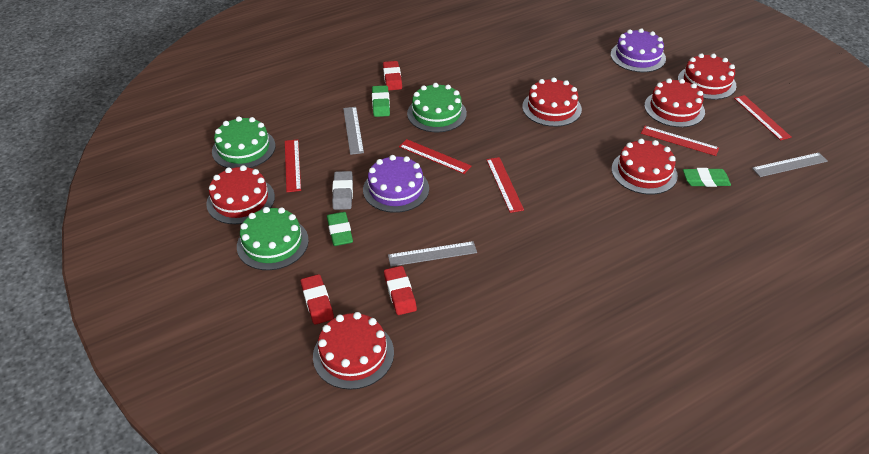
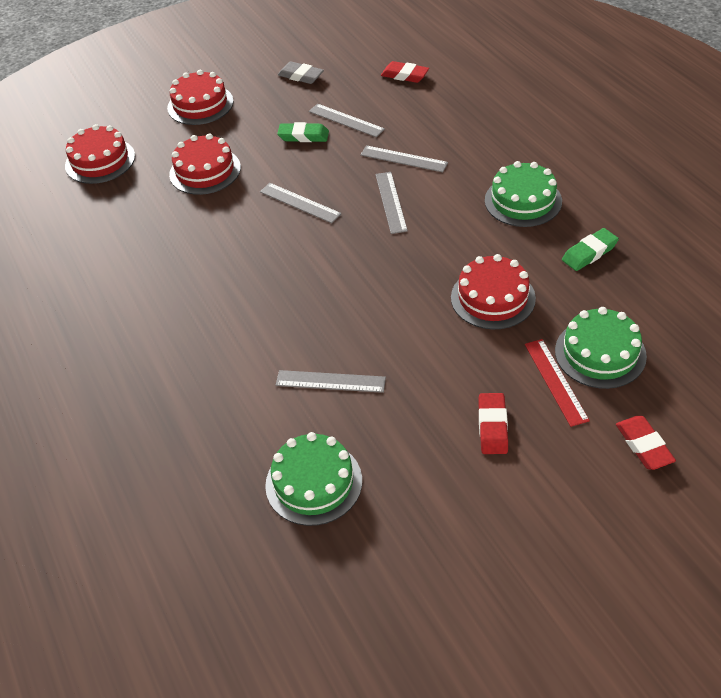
green eraser: [327,212,353,246] [372,85,390,117] [683,168,731,187] = 3 -> [277,122,329,142] [562,228,619,271] = 2
grey ruler: [343,107,364,155] [388,241,477,267] [752,153,828,177] = 3 -> [260,183,342,223] [276,370,386,393] [309,104,385,137] [360,145,448,172] [375,172,408,234] = 5
purple cake: [363,155,429,213] [611,28,666,72] = 2 -> none = 0
red cake: [206,165,275,224] [313,312,394,390] [522,77,582,127] [612,139,678,195] [644,78,705,127] [678,53,737,100] = 6 -> [65,124,135,184] [167,70,233,125] [169,133,241,195] [451,254,536,329] = 4
red ruler: [285,139,301,192] [399,139,471,174] [486,157,524,213] [641,126,719,156] [734,95,791,141] = 5 -> [525,339,590,427] = 1

